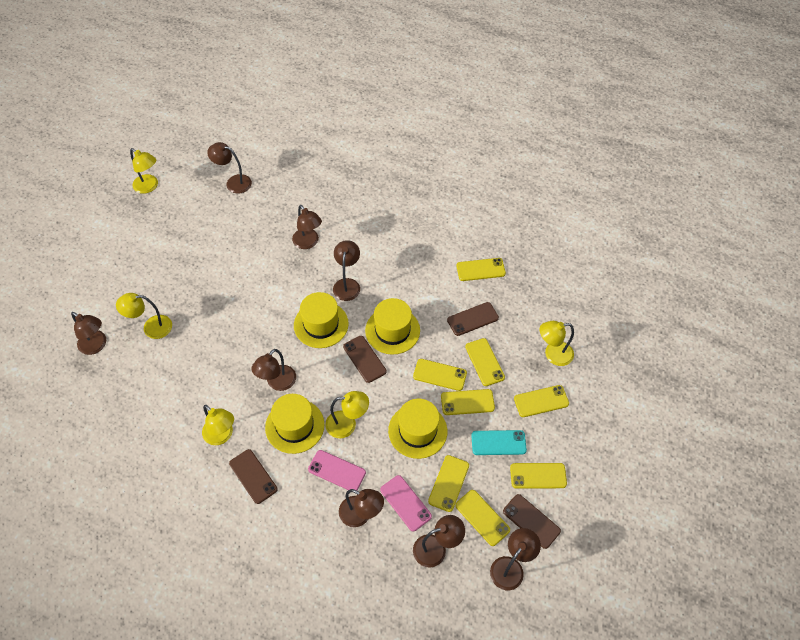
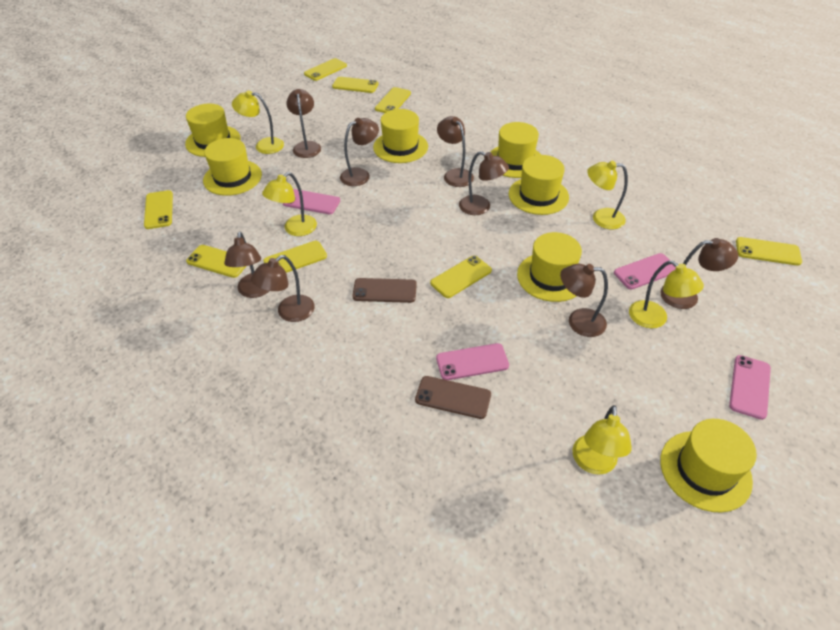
brown phone: [229,449,278,504] [343,336,387,383] [447,302,499,336] [503,494,561,549] = 4 -> [352,278,417,303] [415,376,491,419] = 2
pink phone: [308,450,366,490] [380,475,432,532] = 2 -> [283,189,340,214] [436,343,509,380] [614,253,676,290] [729,355,771,420] = 4
turquoise phone: [471,430,527,455] = 1 -> none = 0
yellow hat: [265,394,325,454] [294,292,349,348] [365,298,420,355] [388,399,447,459] = 4 -> [185,104,240,157] [203,138,262,196] [373,109,428,163] [491,122,541,178] [509,155,569,215] [517,232,582,302] [660,419,757,513] = 7

